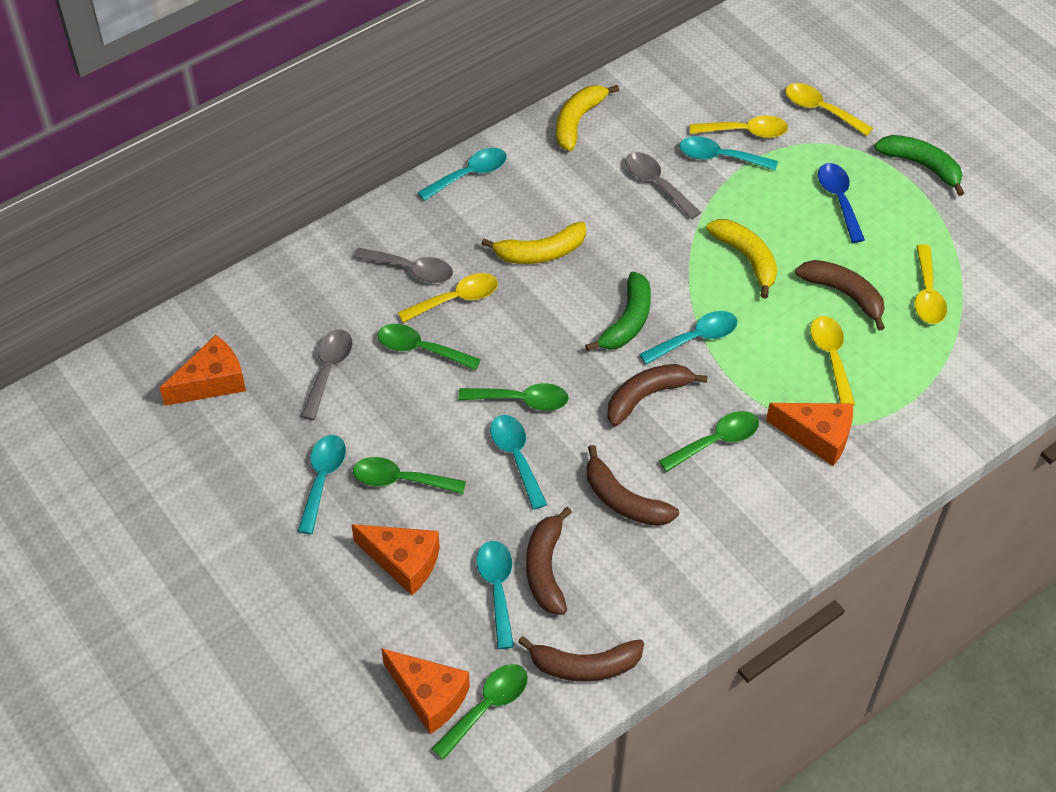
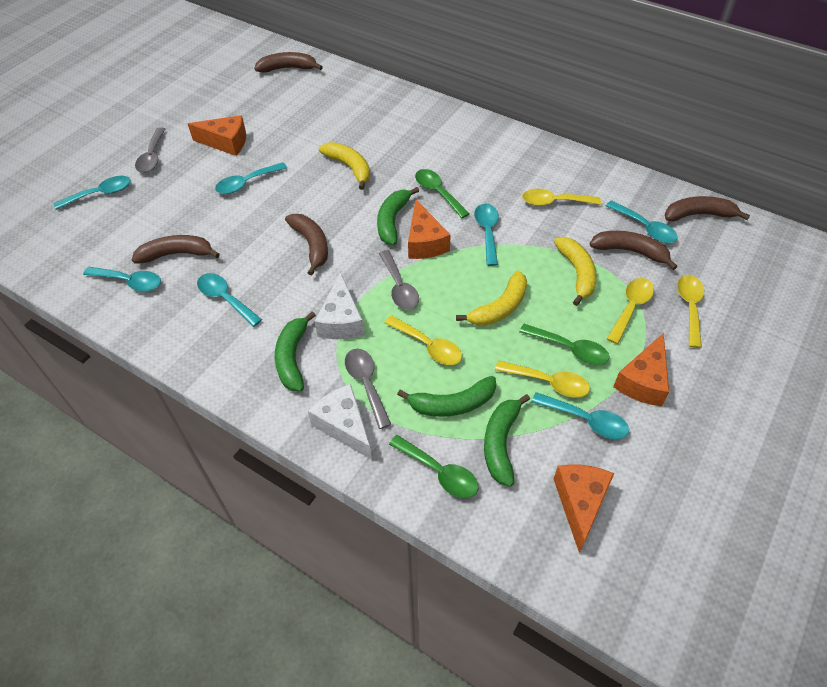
blue spoon: [818,163,865,243] = 1 -> none = 0
green banana: [585,272,651,351] [874,135,964,196] = 2 -> [275,311,316,391] [377,187,419,245] [397,376,496,417] [484,394,530,487] = 4
green spoon: [353,457,466,494] [377,324,481,371] [432,664,528,760] [458,383,569,411] [659,411,759,472] = 5 -> [389,435,478,498] [415,169,470,218] [519,324,610,365] = 3
turquoise spoon: [298,435,346,534] [417,148,507,201] [476,541,514,649] [490,415,547,510] [639,311,737,365] [680,136,778,171] = 6 -> [54,176,131,210] [83,267,161,291] [197,273,262,327] [215,162,287,194] [474,204,499,266] [531,392,629,439] [606,200,678,243] = 7
white cheese: none = 0 -> [308,384,372,460] [314,273,364,339] = 2

